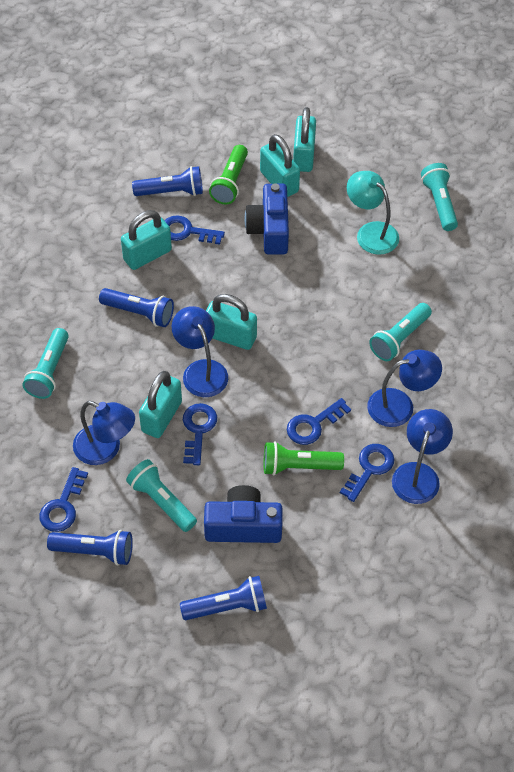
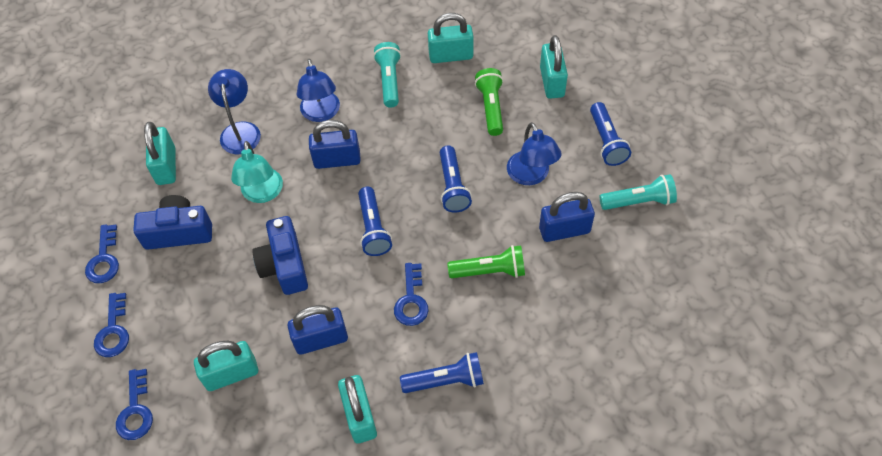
blue key: [39,467,88,532] [164,215,225,245] [183,403,217,465] [287,398,351,445] [340,444,394,502] = 5 -> [85,224,119,283] [94,293,129,357] [116,369,153,440] [394,263,428,326] = 4
blue lamp: [73,401,135,465] [172,306,228,397] [367,350,442,427] [392,409,453,504] = 4 -> [208,69,261,154] [296,59,340,122] [507,122,562,185] = 3
blue padlock: none = 0 -> [288,305,348,355] [309,120,361,169] [539,192,595,242] = 3
turquoise flashlight: [22,328,69,399] [126,459,197,532] [369,303,432,361] [421,163,458,231] = 4 -> [373,42,401,108] [600,174,677,210] = 2

